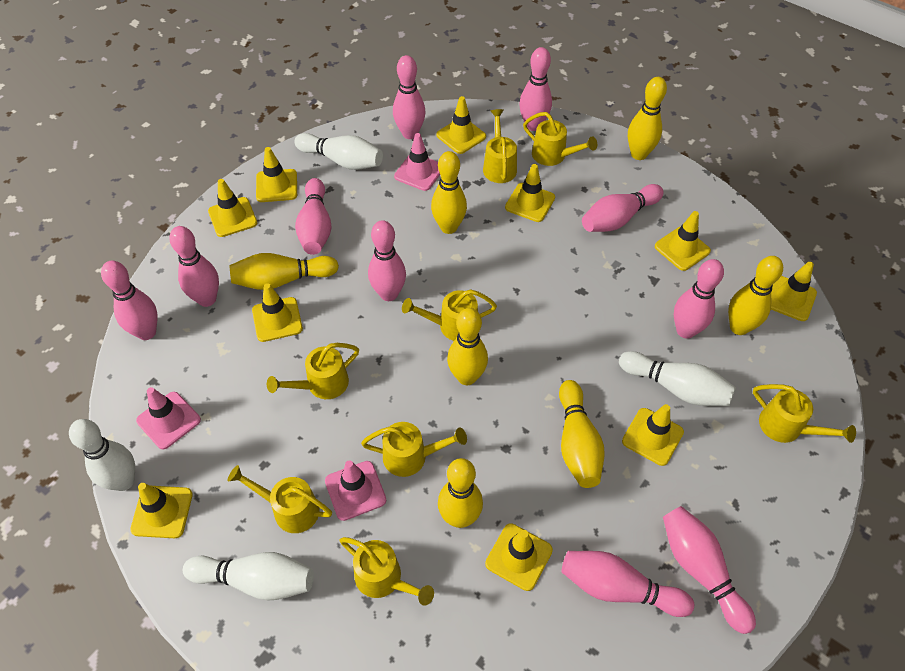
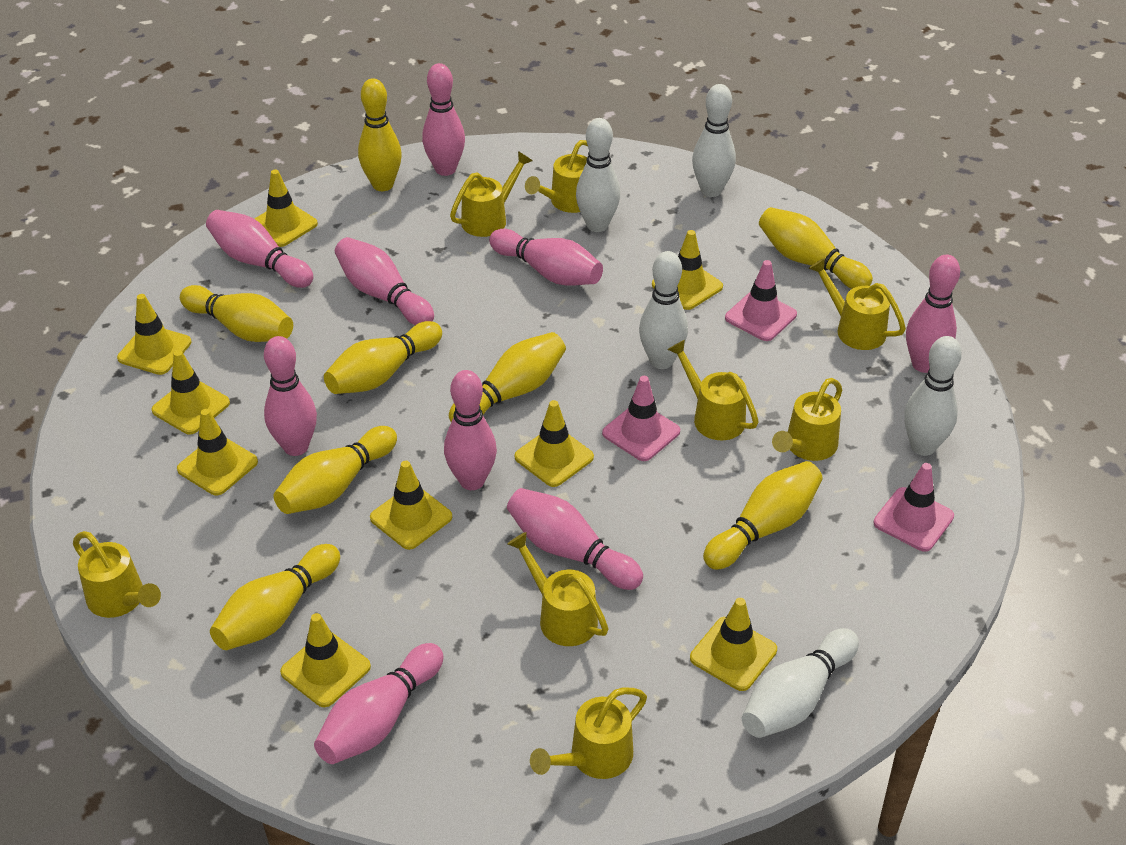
pink bowling pin: [101,261,158,340] [169,226,219,307] [295,178,332,255] [368,220,406,301] [393,55,425,139] [519,47,552,131] [561,551,694,617] [582,184,664,232] [663,506,756,634] [674,259,724,339] = 10 -> [206,210,313,288] [264,336,317,456] [314,643,444,764] [335,237,434,325] [422,63,465,176] [444,370,497,490] [489,229,603,286] [507,488,643,590] [906,255,960,373] = 9
white bowling pin: [69,419,135,491] [183,552,314,601] [294,133,383,170] [619,351,736,406] = 4 -> [576,118,620,232] [639,251,688,369] [692,84,736,197] [742,628,859,738] [904,336,962,456] = 5
yellow bowling pin: [229,253,339,290] [431,151,467,234] [438,458,483,528] [447,308,488,385] [559,380,605,488] [628,77,667,160] [728,256,783,335] = 7 -> [180,285,293,342] [210,544,340,650] [273,426,397,514] [324,321,442,394] [358,78,402,191] [449,332,566,422] [703,461,823,570] [759,207,873,289] = 8
yellow traffic cone: [130,483,193,538] [208,179,257,237] [252,283,303,342] [256,147,297,202] [436,96,486,154] [485,523,553,591] [505,164,555,222] [622,404,684,466] [655,211,711,271] [771,262,817,321] = 10 -> [117,294,192,375] [151,350,230,434] [177,409,258,496] [254,169,318,247] [280,613,371,707] [370,461,452,550] [514,400,594,487] [652,230,723,310] [690,598,777,691] = 9

